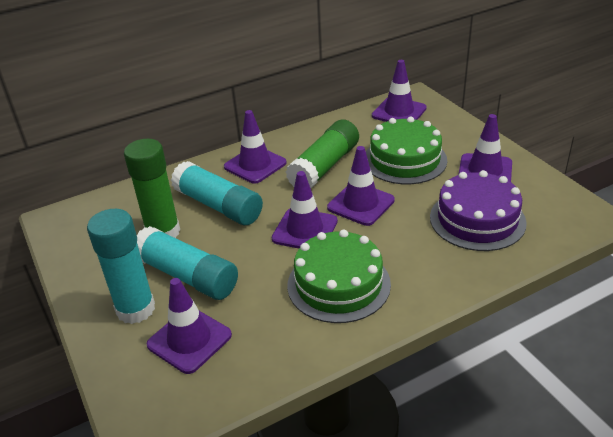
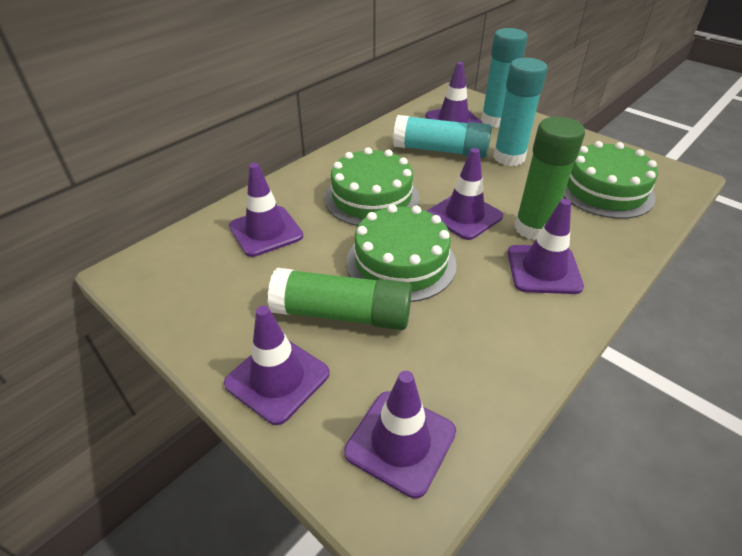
green cake: [287,229,391,323] [366,117,447,184] = 2 -> [324,147,419,226] [346,204,457,302] [563,141,658,219] = 3
purple cake: [430,170,527,251] = 1 -> none = 0

